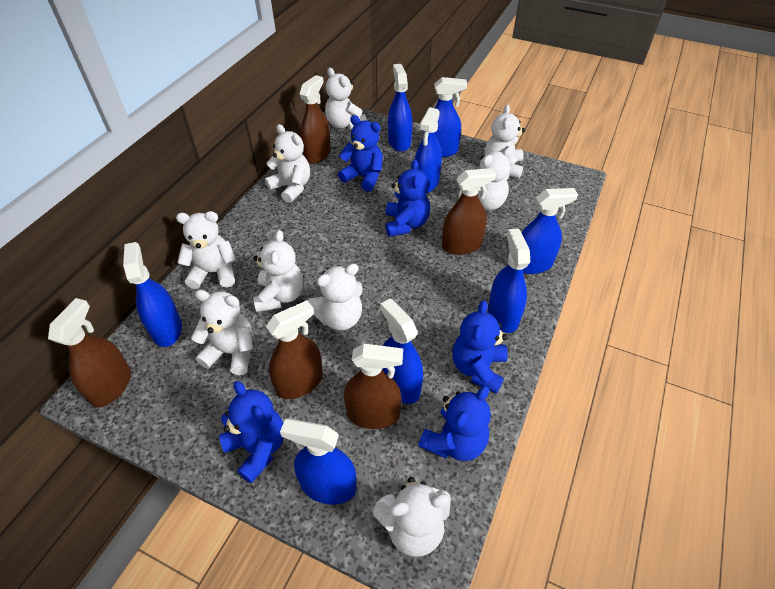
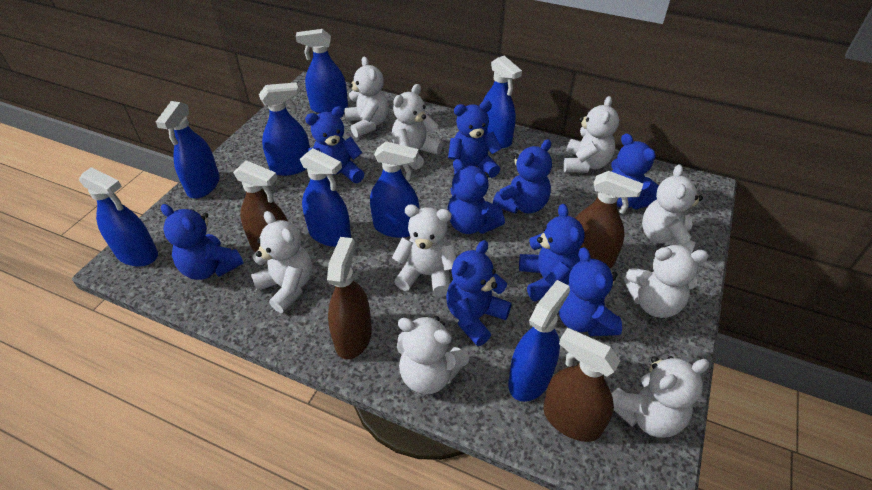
blue teddy bear: [219,381,284,484] [338,115,383,192] [386,159,430,237] [418,386,491,461] [452,300,508,394] = 5 -> [161,204,244,280] [305,106,364,183] [446,240,512,346] [447,159,505,234] [448,100,502,178] [493,139,552,214] [519,204,585,302] [558,247,622,336] [611,133,659,209] = 9
brown spray bottle: [48,298,131,407] [266,300,323,399] [300,75,331,164] [344,344,403,429] [442,168,496,255] = 5 -> [233,160,288,252] [327,237,372,359] [543,328,620,442] [575,171,643,268] = 4

